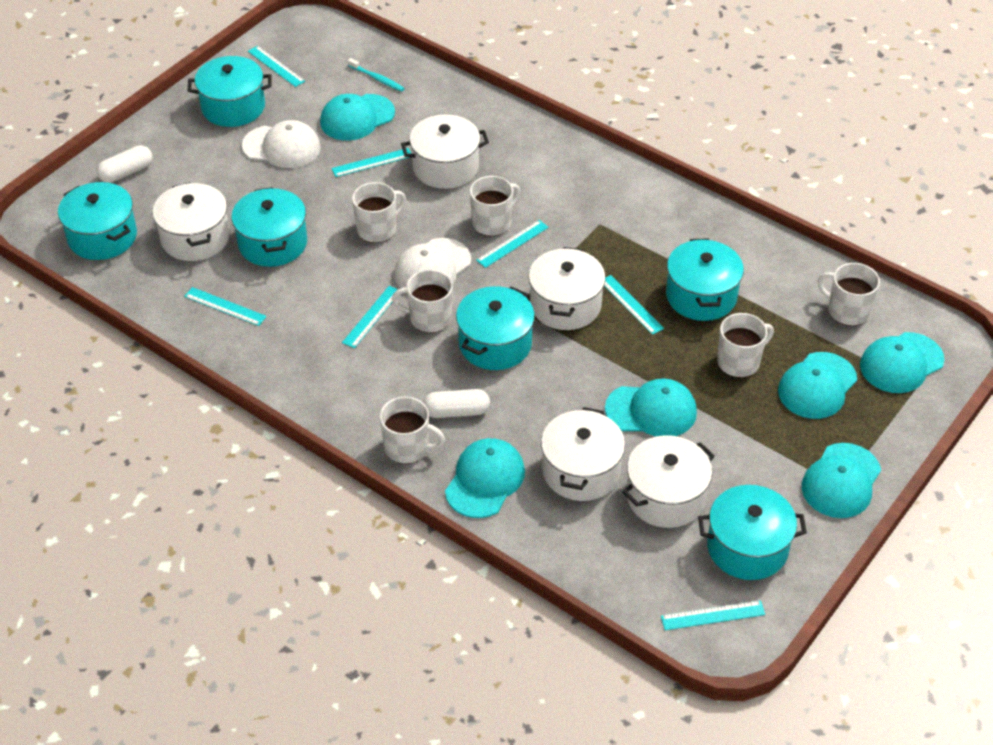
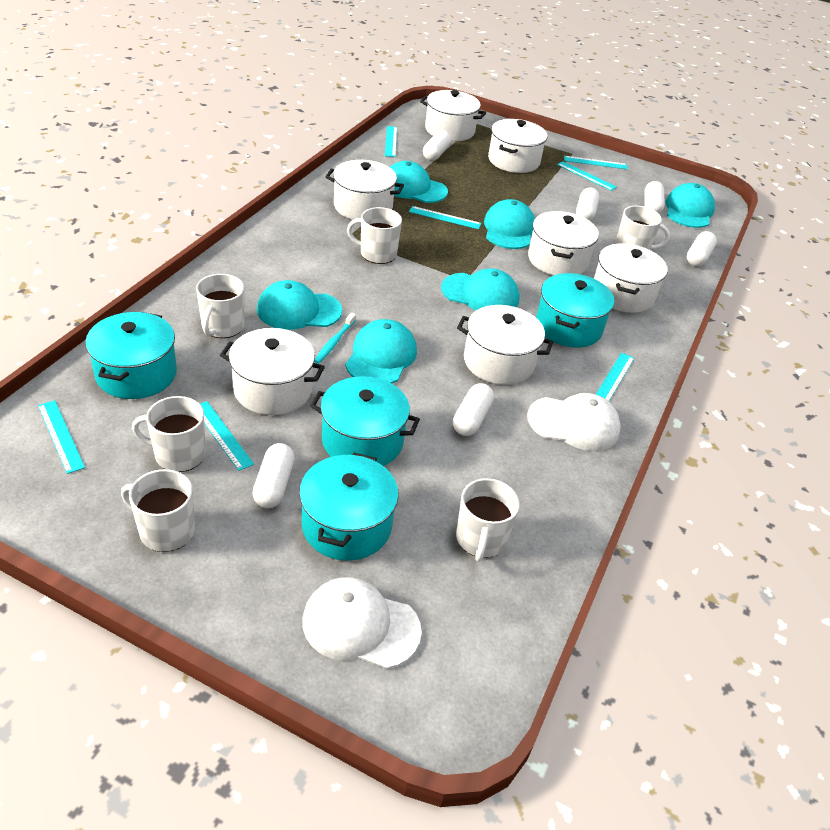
turquoise pot: [58,182,137,260] [188,56,271,127] [232,187,307,267] [456,286,535,370] [666,239,744,321] [698,485,807,580] = 6 -> [85,312,177,399] [299,453,399,561] [310,376,420,466] [536,273,614,348] = 4
white capsule: [97,145,152,183] [423,389,490,418] = 2 -> [252,443,295,508] [423,130,451,161] [453,383,494,436] [576,187,599,221] [644,181,665,213] [687,231,717,266] = 6
white pot: [153,182,230,261] [401,114,489,189] [528,247,605,330] [541,407,625,501] [622,435,715,528] = 5 -> [220,328,325,415] [325,160,404,220] [420,90,486,141] [457,305,553,385] [488,119,547,173] [528,211,599,275] [594,243,668,313] = 7

